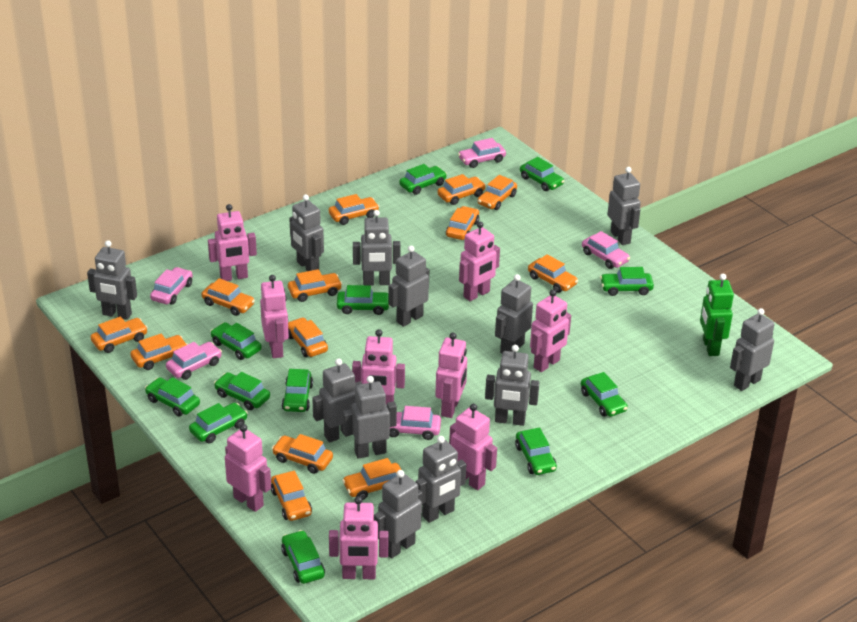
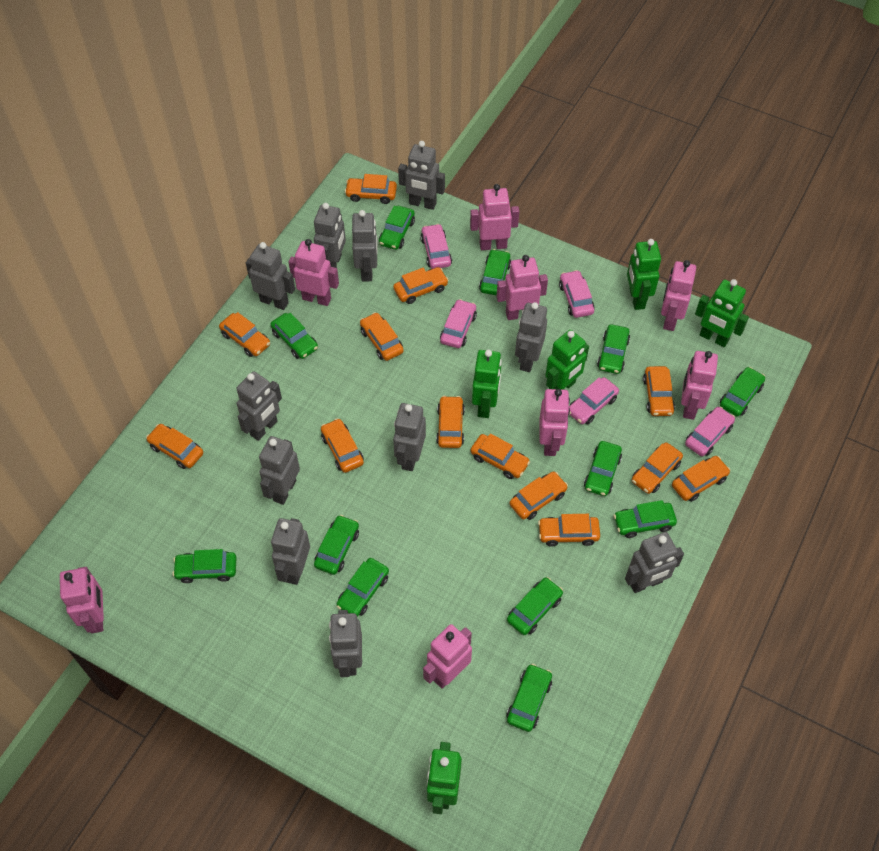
green robot: [700,274,734,356] = 1 -> [427,742,462,814] [472,350,502,418] [545,330,589,390] [627,239,661,310] [695,279,749,347] = 5
grey robot: [87,240,137,320] [289,194,324,271] [312,358,362,443] [343,376,397,459] [353,210,401,285] [374,470,422,559] [388,245,429,327] [416,436,466,523] [485,345,539,426] [495,274,533,354] [608,167,641,245] [730,308,775,391] = 12 -> [236,371,282,441] [246,242,295,310] [259,436,300,505] [271,518,310,585] [314,203,346,268] [329,610,362,677] [352,210,378,281] [393,403,426,471] [398,141,445,210] [515,302,547,372] [625,532,684,593] = 11
pink robot: [208,204,257,281] [225,424,271,512] [260,275,289,358] [329,496,388,579] [352,329,405,405] [435,332,467,418] [449,404,497,490] [459,222,500,301] [530,290,571,372] = 9 -> [60,567,104,633] [289,239,339,306] [423,624,472,689] [470,184,519,250] [496,255,548,320] [539,389,570,456] [661,260,696,331] [681,351,718,420] = 8

